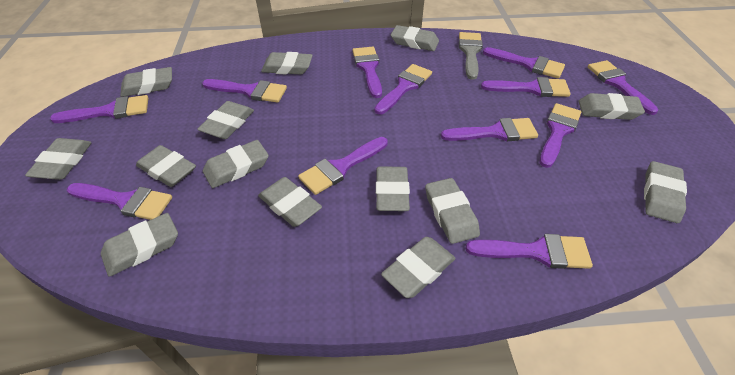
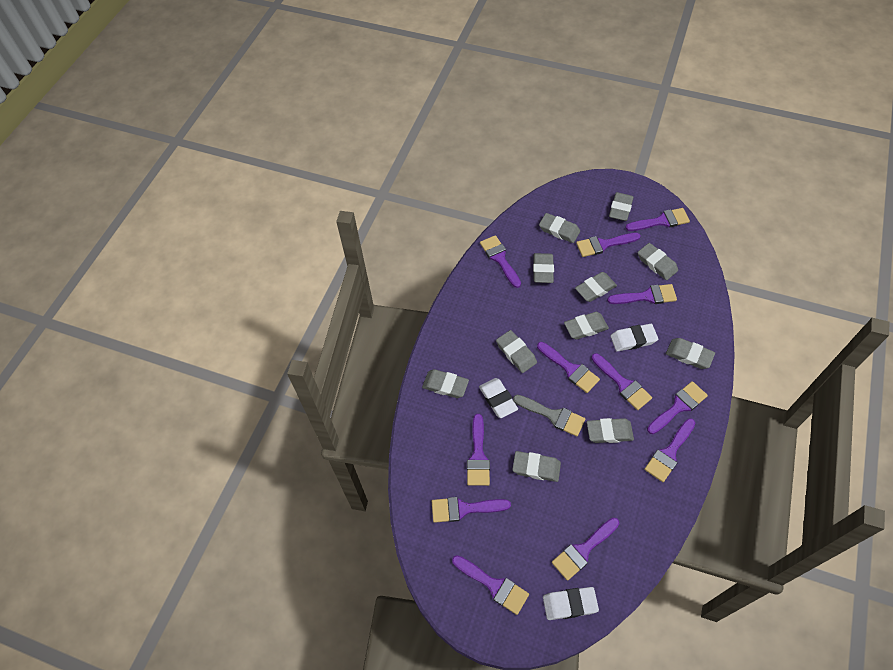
grey eraser: [25,138,92,180] [101,213,178,277] [120,67,172,97] [136,145,196,187] [197,101,254,139] [203,140,269,188] [258,177,322,227] [261,52,313,74] [376,166,410,211] [381,237,455,298] [391,25,439,51] [425,178,480,244] [578,93,645,120] [644,161,687,223] = 14 -> [422,369,469,398] [496,330,537,373] [512,451,561,482] [533,253,554,283] [539,213,580,243] [564,312,609,340] [575,272,617,302] [587,418,634,443] [609,192,634,221] [638,243,678,280] [666,338,715,369] = 11
white eraser: none = 0 -> [479,378,518,418] [543,587,599,620] [610,324,658,352] = 3

